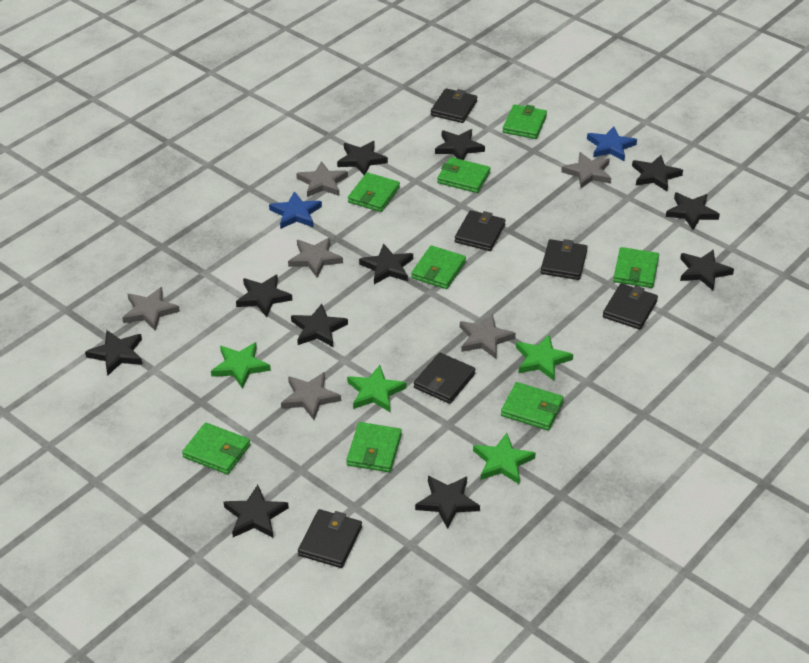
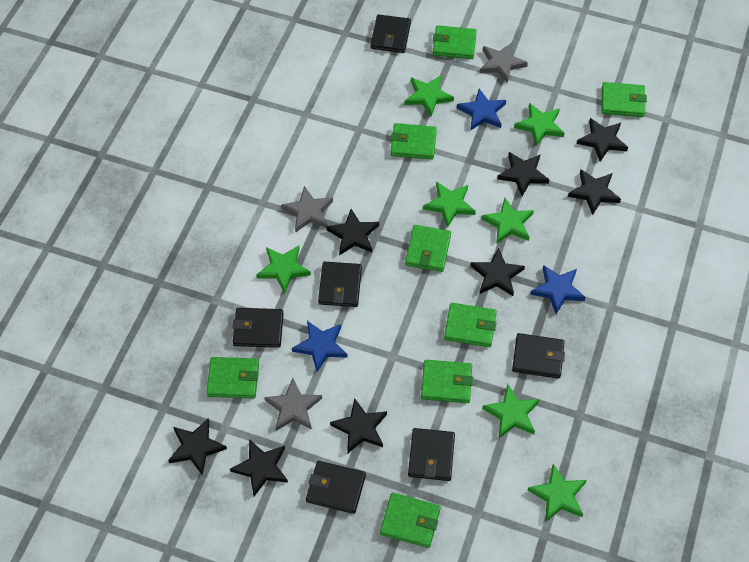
black star: [85,330,143,375] [224,485,289,538] [236,275,292,317] [291,304,348,347] [337,141,388,175] [359,243,413,284] [415,476,480,529] [435,129,485,160] [632,155,683,191] [666,192,720,230] [680,249,734,290] = 11 -> [168,418,227,475] [230,439,288,496] [326,209,379,256] [330,398,387,453] [470,248,525,296] [497,152,549,196] [568,170,621,215] [577,118,628,162] = 8
blue star: [269,191,322,229] [587,127,637,161] = 2 -> [292,321,348,372] [457,89,506,131] [530,265,586,314] = 3
green star: [211,342,271,389] [347,365,406,412] [473,433,536,485] [516,334,573,381] = 4 -> [256,246,311,294] [405,76,454,117] [423,182,476,228] [481,198,534,244] [482,384,540,438] [514,103,565,146] [528,464,587,522] = 7
grey star: [123,287,180,331] [281,372,341,420] [288,238,343,277] [296,161,348,197] [460,314,516,359] [561,152,611,188] = 6 -> [264,378,322,431] [281,186,333,233] [480,43,528,83] = 3

